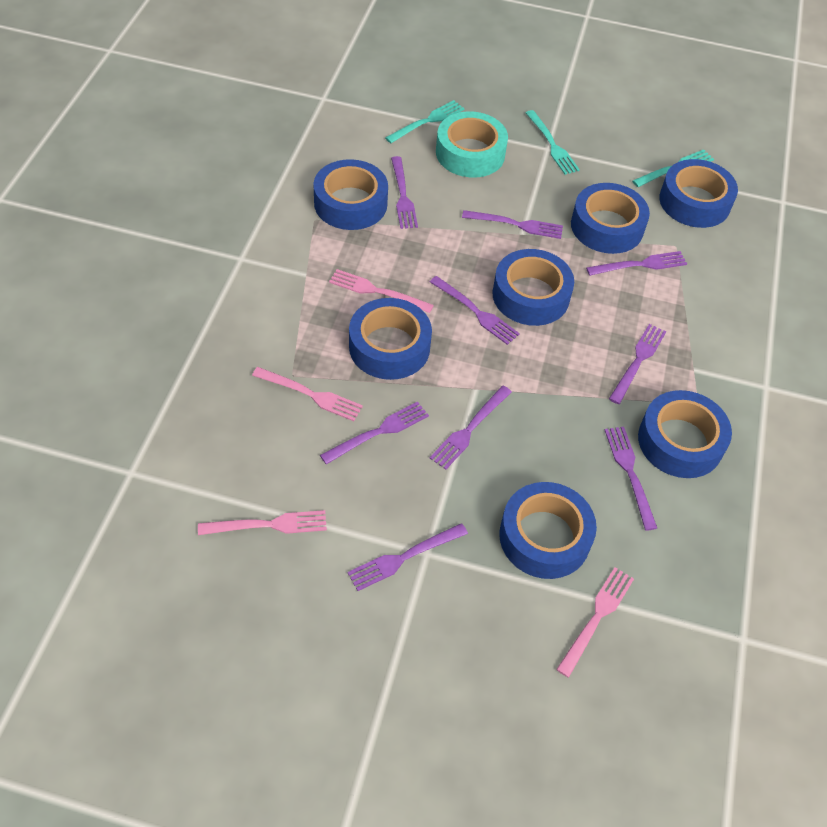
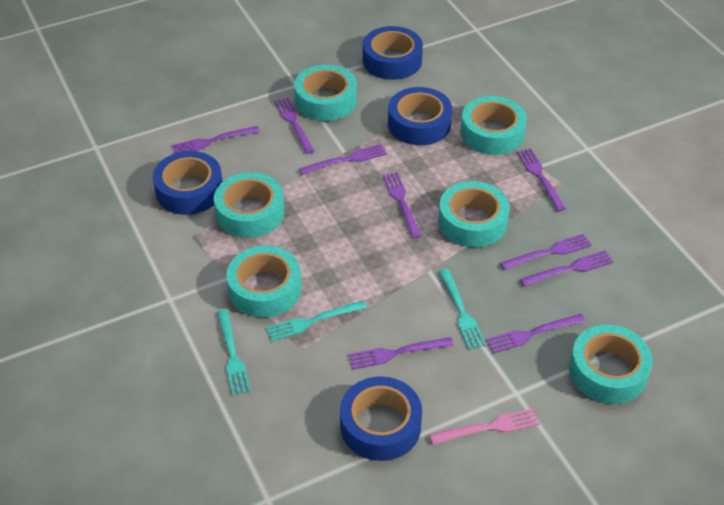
blue tape: [313,159,388,230] [349,298,432,380] [492,249,574,326] [499,482,597,579] [571,183,650,254] [638,390,732,478] [659,159,738,228] = 7 -> [153,151,223,215] [340,376,422,461] [363,26,423,80] [388,87,452,145] = 4
pink fork: [198,510,327,535] [252,367,363,421] [329,269,434,313] [556,567,634,678] = 4 -> [429,408,540,445] = 1
turquoise tape: [436,111,508,178] = 1 -> [214,172,285,238] [226,246,302,318] [294,65,357,121] [438,181,510,247] [461,96,527,155] [569,325,653,404] = 6

